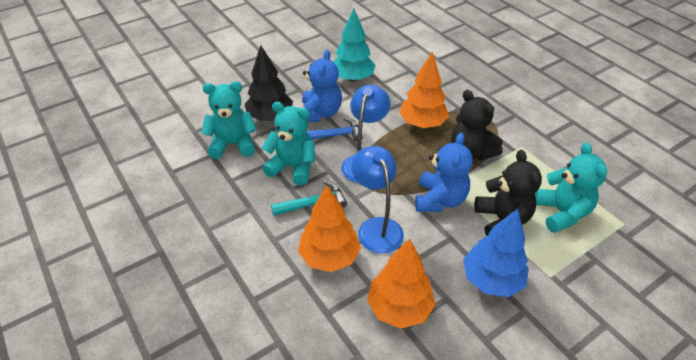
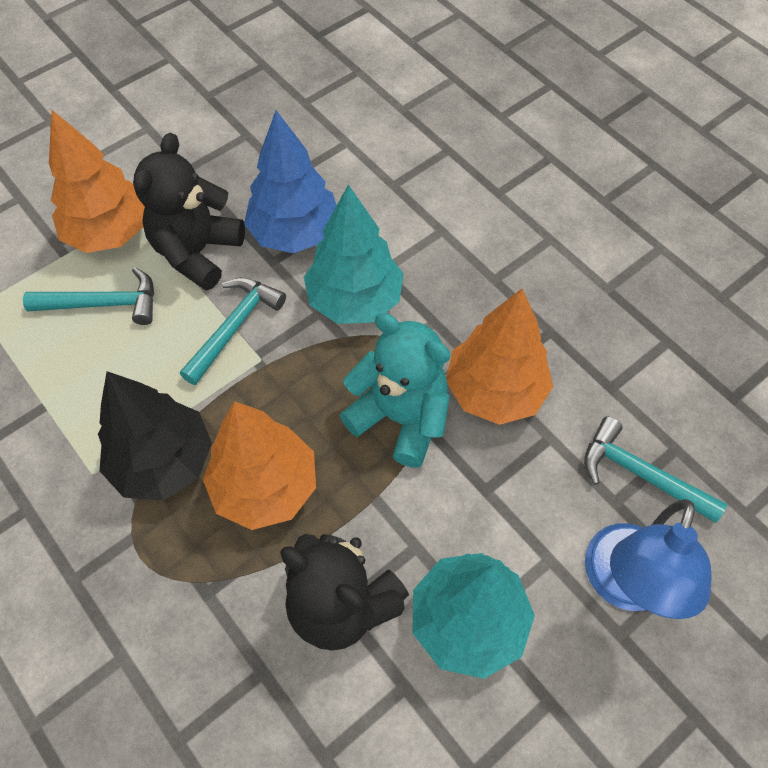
blue hammer: [307,118,363,142] = 1 -> none = 0
blue lamp: [341,85,391,183] [352,146,404,254] = 2 -> [585,499,712,619] = 1
blue teddy bear: [302,50,342,122] [415,133,473,212] = 2 -> none = 0
turquoise hammer: [271,181,347,216] = 1 -> [23,267,154,325] [180,277,286,385] [584,417,727,523] = 3
turquoise teddy bear: [201,81,257,159] [262,102,315,185] [535,143,607,233] = 3 -> [340,313,450,468] = 1
turquoise tree: [333,8,376,82] = 1 -> [304,184,404,324] [412,553,535,679] = 2

